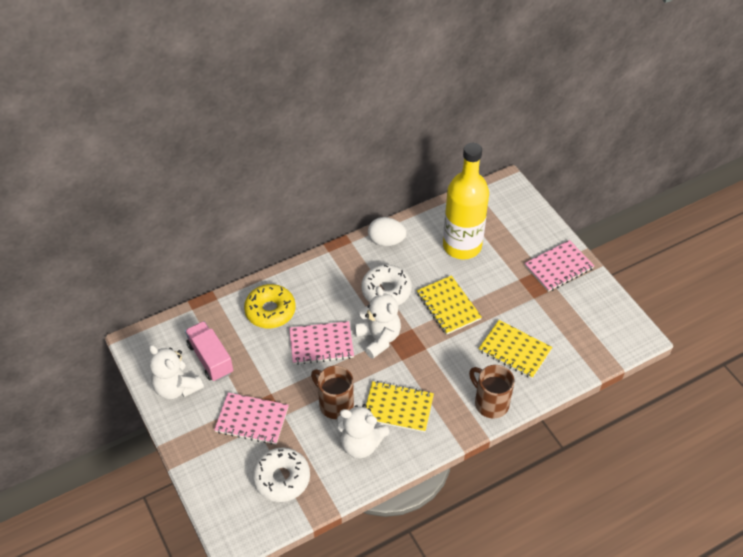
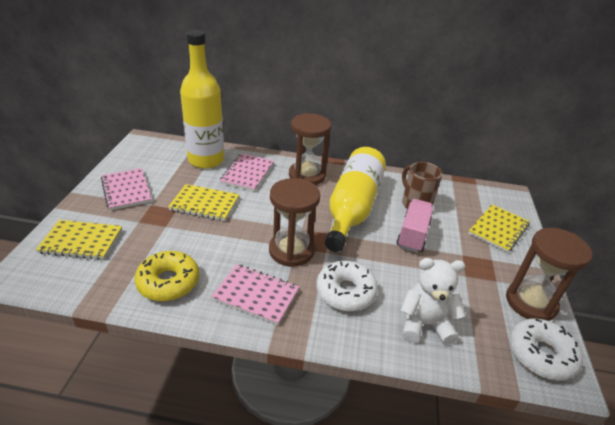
brown hourglass: none = 0 -> [269,178,320,267] [289,113,331,185] [506,228,592,321] = 3
brown mug: [311,366,354,419] [469,365,515,418] = 2 -> [402,162,442,209] = 1
white egg: [368,217,406,246] = 1 -> none = 0
white teddy bear: [149,345,204,399] [337,404,389,458] [354,286,401,359] = 3 -> [400,258,466,345] = 1
yellow bottle: [443,143,489,259] = 1 -> [180,30,224,169] [325,147,386,252] = 2

